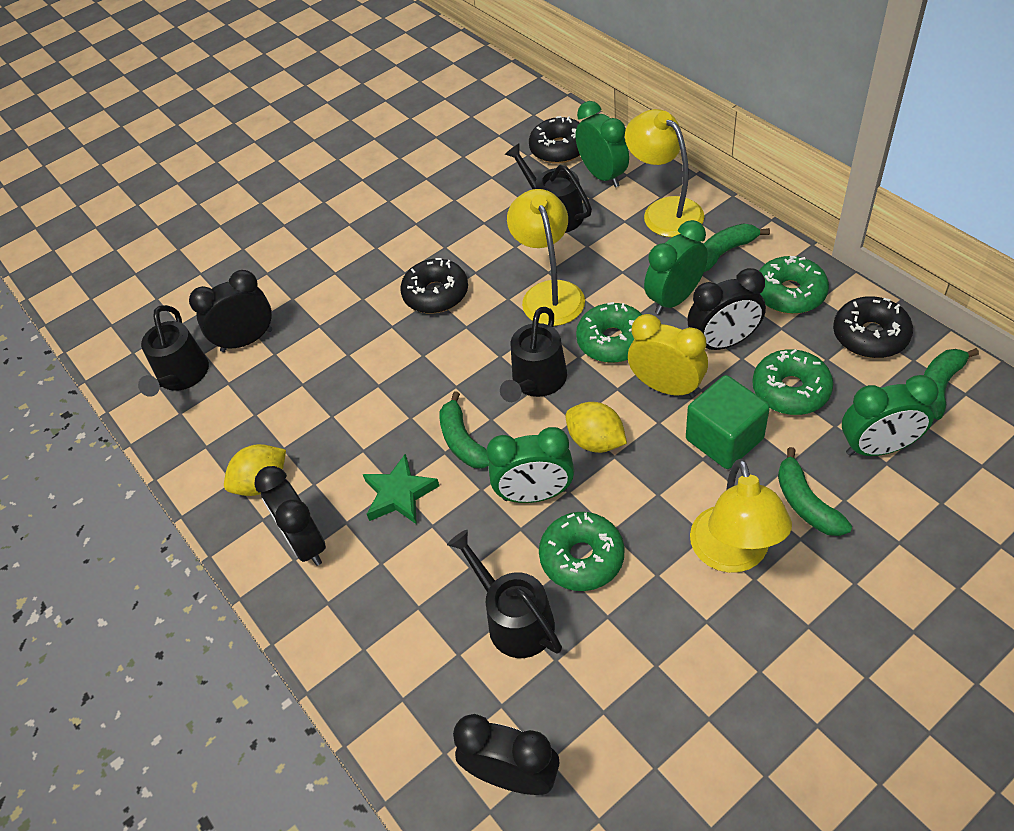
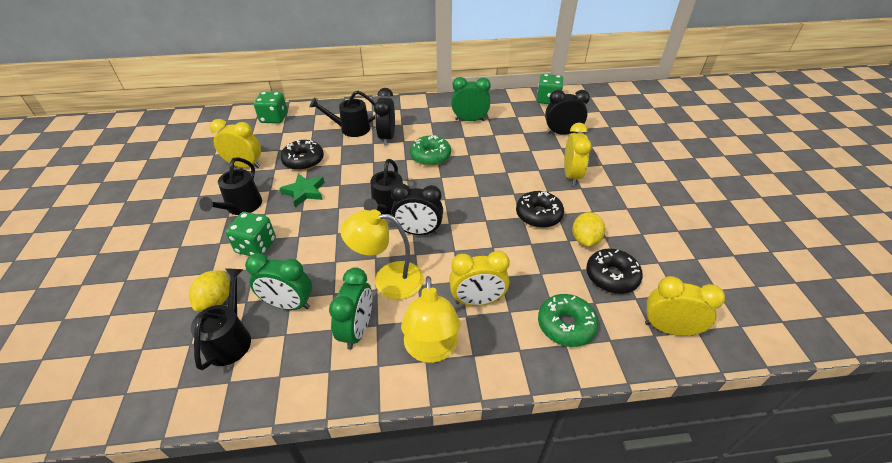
black clock: [189,270,272,352] [255,466,326,566] [453,714,559,795] [687,268,766,350] = 4 -> [374,88,395,146] [391,183,443,235] [545,90,590,135] = 3
green banana: [440,391,489,469] [704,224,770,272] [778,447,852,536] [924,348,979,420] = 4 -> none = 0
green clock: [486,427,574,503] [576,101,629,188] [644,220,708,314] [842,375,938,456] = 4 -> [245,253,312,310] [329,267,372,350] [451,77,491,121] = 3
green cube: [686,375,770,469] = 1 -> none = 0
green dice: none = 0 -> [226,212,276,256] [254,92,287,124] [537,74,563,104] = 3
green donut: [539,512,624,591] [576,302,642,363] [752,349,833,415] [759,256,829,314] = 4 -> [410,135,451,166] [538,294,598,347] = 2
yellow clock: [628,314,708,398] = 1 -> [210,119,261,168] [449,251,510,306] [564,123,592,186] [645,276,725,336] = 4
yellow lamp: [507,189,585,326] [625,109,704,237] [690,459,792,573] = 3 -> [340,209,424,299] [401,276,460,363] = 2

